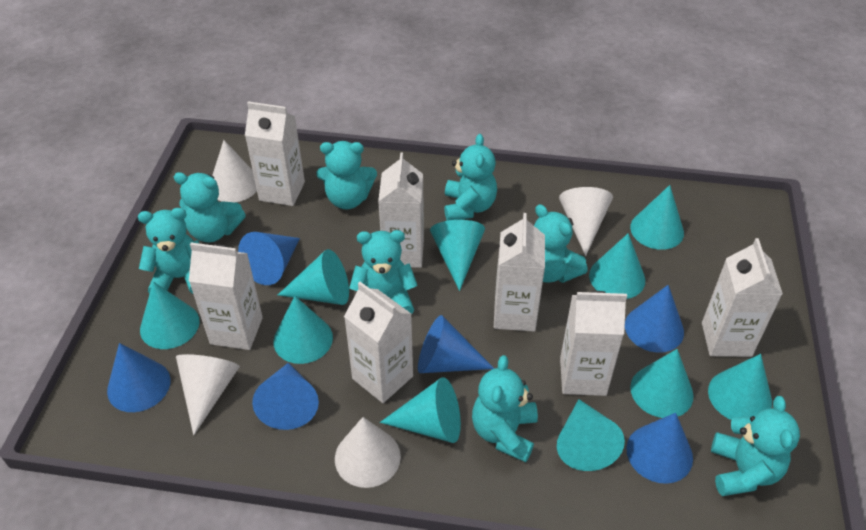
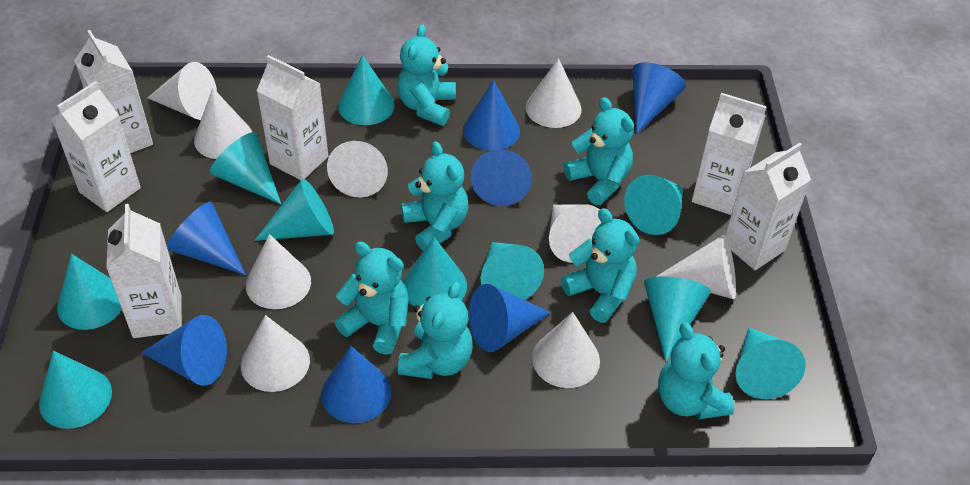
blue cone: [107,343,170,412] [238,232,300,285] [252,363,319,430] [418,315,495,373] [625,285,684,353] [626,413,693,484] = 6 -> [141,315,227,386] [167,202,246,275] [321,346,391,423] [463,80,520,151] [469,284,551,352] [471,149,532,206] [632,62,686,134] = 7
turquoise teddy bear: [138,208,200,294] [174,172,246,242] [316,141,377,209] [349,230,418,314] [444,134,497,221] [472,355,538,462] [534,204,588,283] [711,396,800,496] = 8 -> [334,242,409,355] [397,24,456,126] [398,282,473,379] [401,141,468,251] [561,208,639,323] [564,97,634,205] [658,322,734,419] = 7
white carton: [189,242,263,350] [245,101,305,206] [344,282,413,403] [378,152,424,268] [494,213,545,331] [560,291,627,396] [702,238,783,357] = 7 -> [52,81,141,212] [74,30,153,153] [106,204,182,338] [257,55,328,180] [692,93,767,215] [726,143,811,270] = 6
white cone: [176,354,240,435] [212,140,257,202] [335,417,401,488] [559,187,613,256] = 4 -> [147,62,217,120] [194,88,252,159] [241,315,310,392] [246,234,311,309] [327,141,388,198] [526,58,582,128] [532,312,600,388] [549,204,602,263] [656,235,736,299] = 9

